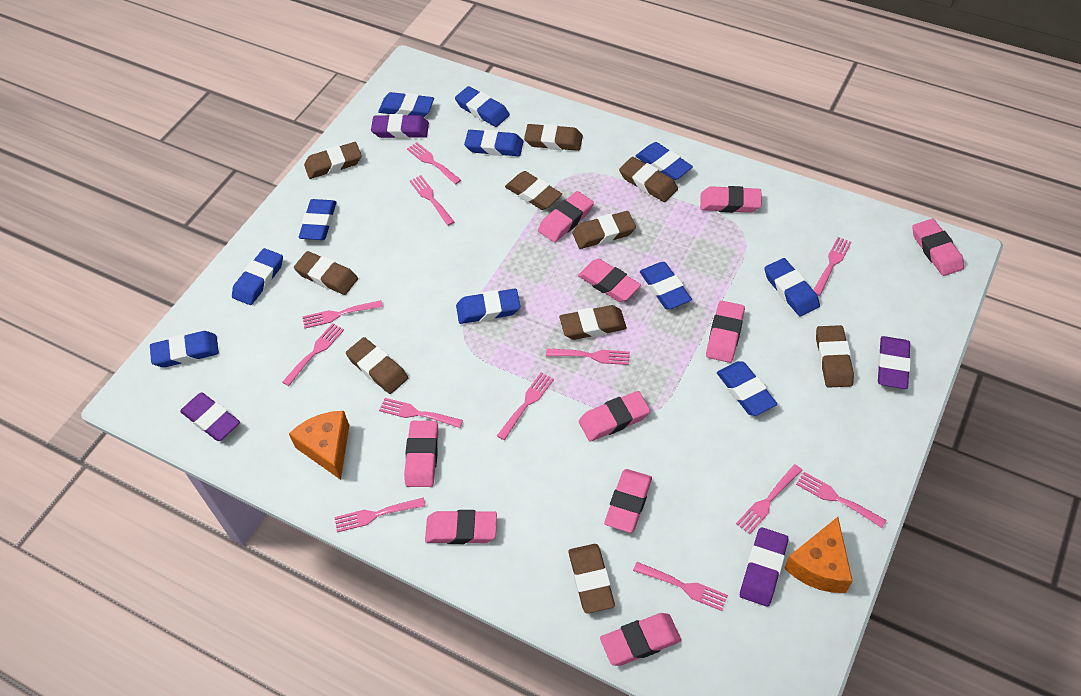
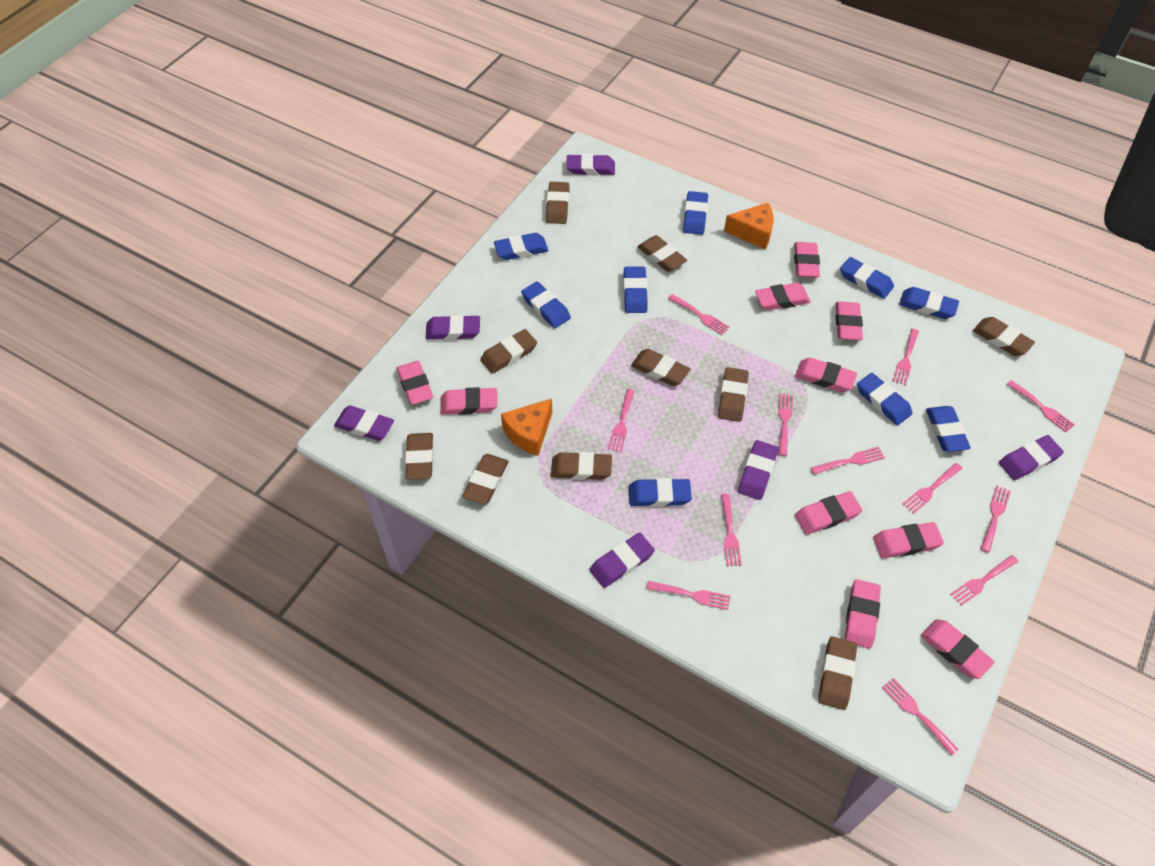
blue eraser: [150,331,219,368] [232,248,283,305] [299,199,336,240] [378,92,434,118] [455,86,510,127] [456,289,520,324] [464,129,523,156] [636,142,693,180] [640,262,692,309] [717,361,777,416] [764,258,820,317] = 11 -> [494,233,548,260] [521,281,571,328] [623,267,648,313] [629,478,692,507] [683,191,708,235] [840,257,894,299] [857,373,912,425] [899,287,959,319] [926,406,971,452] = 9
purple eraser: [180,392,240,441] [371,114,429,139] [740,527,788,607] [878,336,911,389] = 4 -> [334,406,394,441] [426,315,480,340] [566,154,615,175] [590,532,655,588] [738,440,778,500] [999,435,1064,480] = 6

